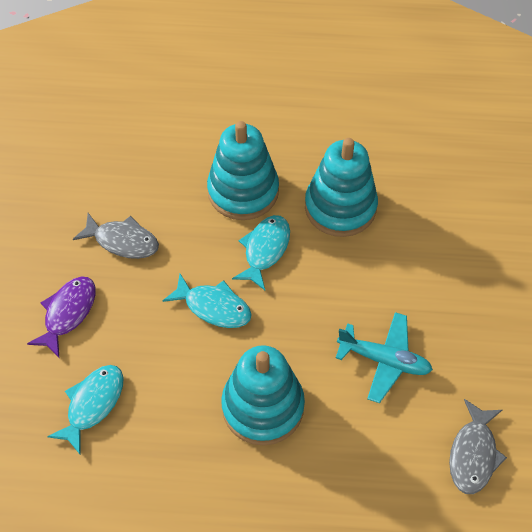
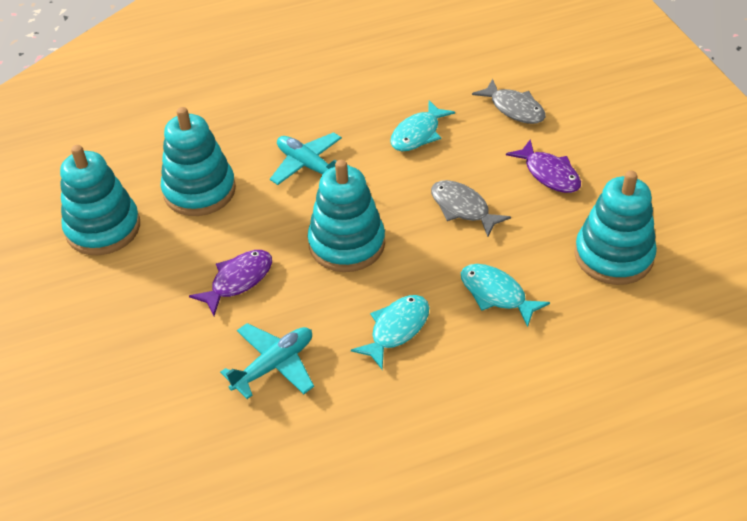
purple fish: [27,276,96,357] = 1 -> [189,250,272,316] [506,140,581,193] = 2
turquoise plane: [336,312,433,403] = 1 -> [220,323,314,399] [270,132,349,185] = 2
turquoise stacking toy: [207,121,279,220] [221,345,305,446] [305,138,378,237] = 3 -> [60,145,140,255] [161,107,236,216] [308,160,385,272] [575,171,657,285] = 4

